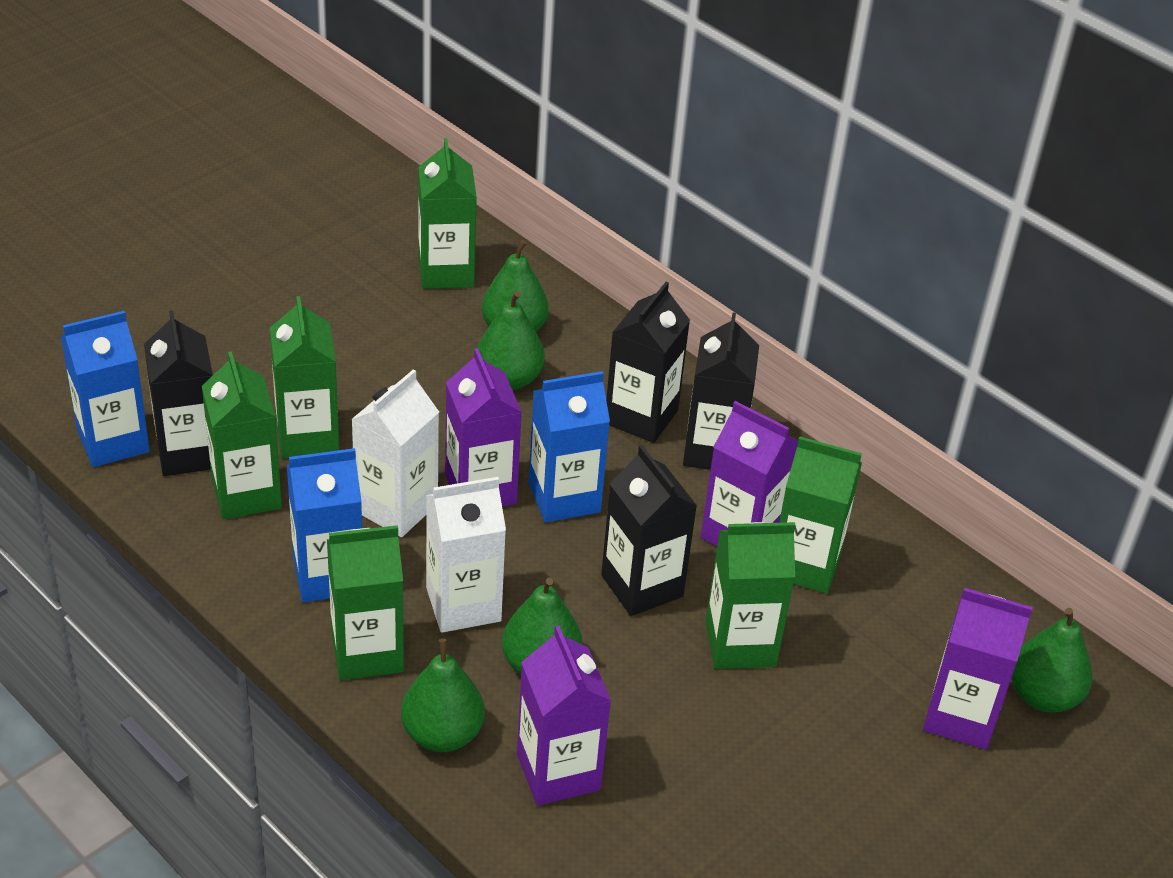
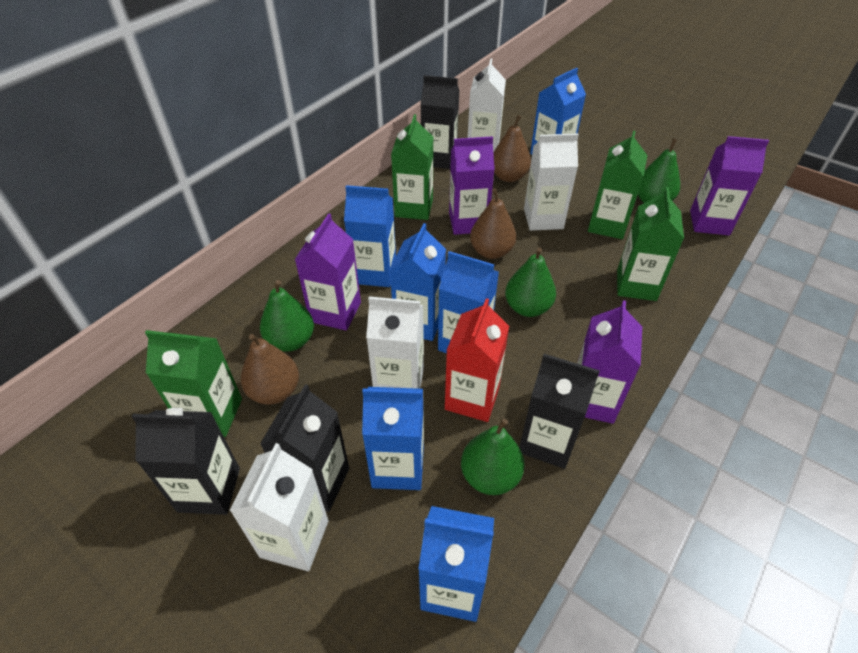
blue carton: [61,311,150,467] [287,448,362,602] [529,371,610,522] = 3 -> [344,185,396,287] [362,387,424,490] [390,223,446,341] [418,506,494,622] [438,251,499,353] [530,68,586,155] = 6
brown pear: none = 0 -> [241,334,299,405] [470,188,516,259] [493,115,531,182] = 3
green carton: [202,351,282,519] [270,296,339,459] [327,525,404,680] [418,138,477,289] [706,522,796,669] [779,436,862,594] = 6 -> [145,330,242,437] [391,114,433,220] [588,131,647,239] [617,187,684,301] = 4
green pear: [401,638,485,752] [477,291,545,390] [482,240,549,332] [502,578,582,674] [1012,608,1092,713] = 5 -> [260,280,314,352] [461,419,525,495] [505,248,556,317] [638,138,680,203] = 4
red carton: none = 0 -> [445,298,509,422] = 1
white carton: [351,369,439,537] [426,477,506,633] = 2 -> [229,443,329,571] [366,296,424,389] [468,58,506,152] [524,134,579,231] = 4

